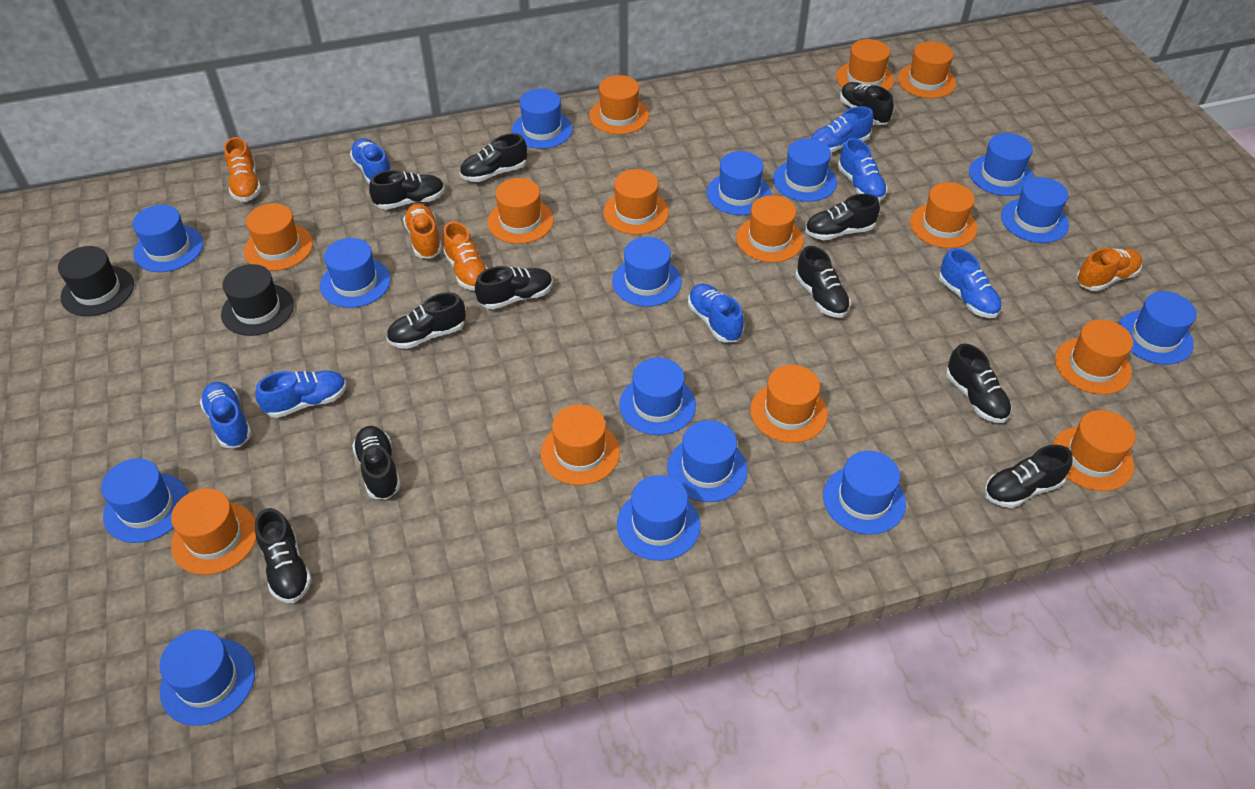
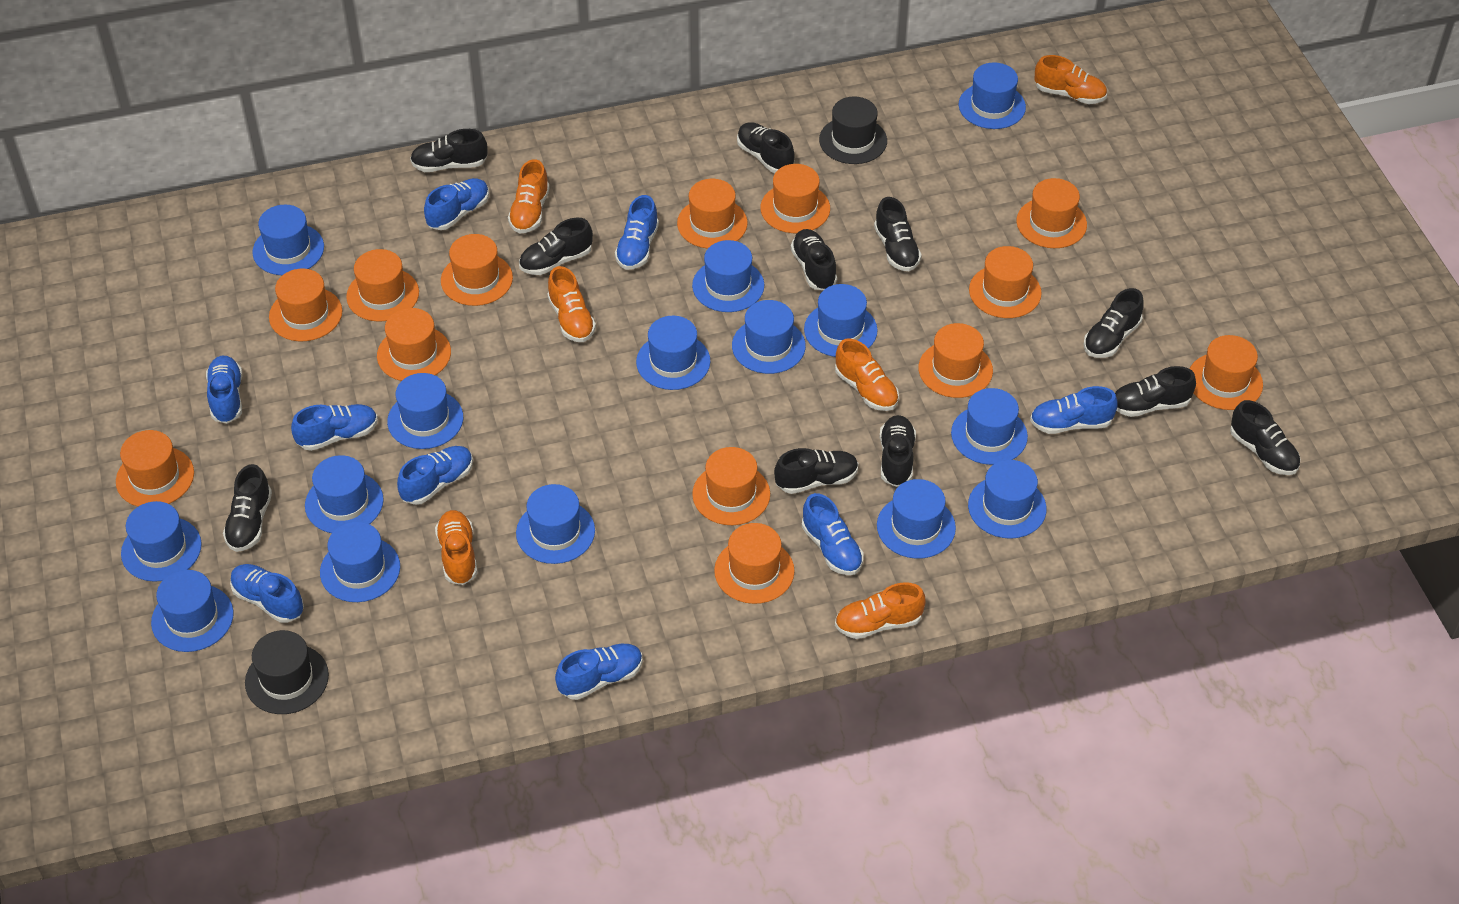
blue shoe: [200,382,252,448] [256,370,347,418] [350,138,391,184] [688,284,744,342] [810,106,874,153] [838,138,887,202] [939,248,1002,318] = 7 -> [206,356,242,424] [230,564,304,623] [291,404,378,451] [397,446,473,505] [424,178,489,230] [555,644,643,700] [615,195,659,270] [802,493,863,575] [1030,386,1117,434] = 9
orange shoe: [224,137,261,202] [403,203,442,259] [443,221,488,291] [1076,248,1142,291] = 4 -> [435,510,477,585] [508,159,550,234] [547,266,596,342] [835,339,899,411] [835,582,926,639] [1035,55,1107,104] = 6

